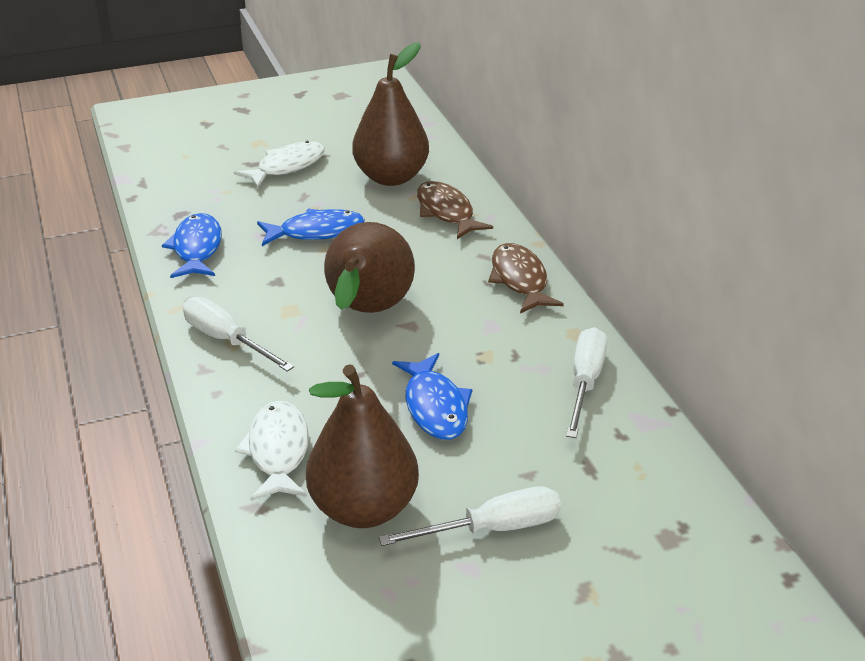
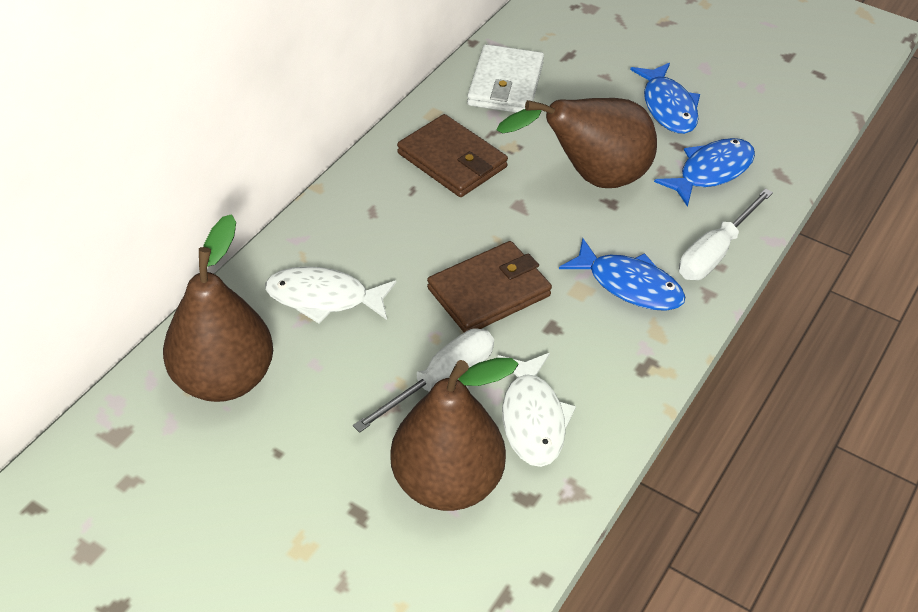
brown fish: [417,181,493,239] [488,243,564,313] = 2 -> none = 0
brown wallet: none = 0 -> [397,114,508,197] [427,241,552,332] = 2
white screwdriver: [183,297,294,372] [379,486,561,546] [566,327,607,438] = 3 -> [353,329,494,433] [679,188,773,280] = 2
white wallet: none = 0 -> [467,44,544,113] = 1

